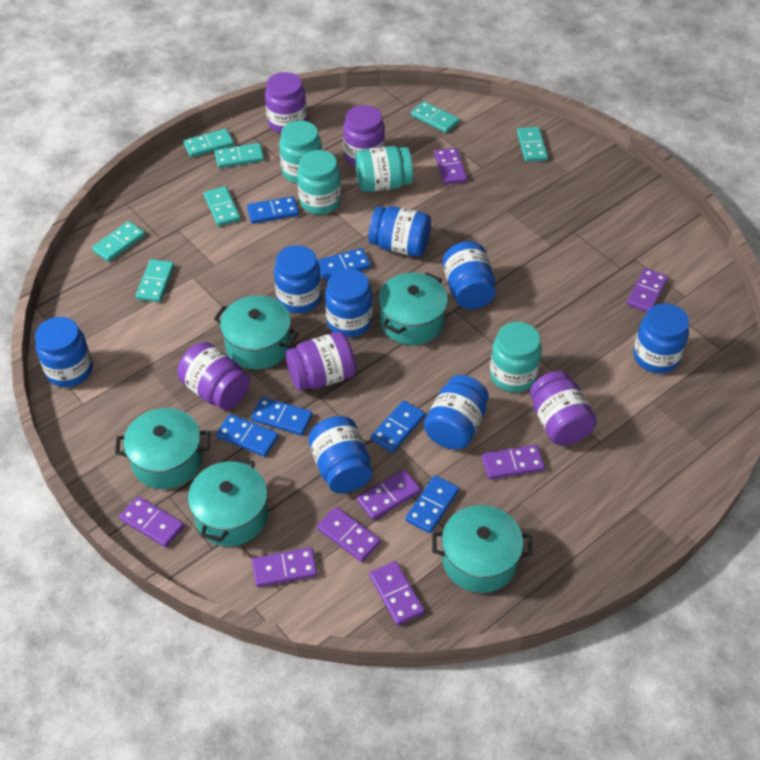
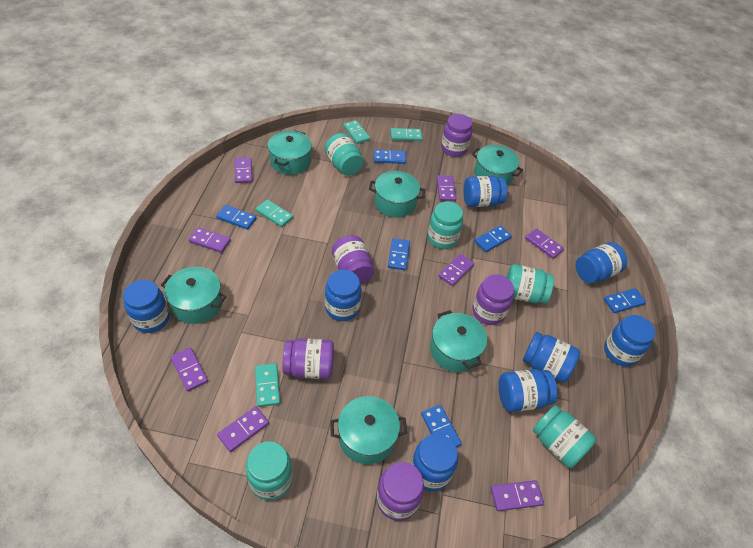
turquoise domino: [92,221,145,262] [136,259,174,302] [183,129,234,157] [204,186,241,226] [215,143,264,168] [411,101,459,133] [517,127,548,162] = 7 -> [255,363,280,407] [256,199,293,227] [343,120,370,144] [391,128,422,141] = 4
turquoise jar: [279,121,322,184] [297,150,341,215] [355,146,413,192] [490,322,542,392] = 4 -> [246,441,293,501] [325,133,364,176] [428,202,463,249] [506,264,554,304] [533,405,597,468] = 5
turquoise pot: [115,408,210,489] [188,457,268,546] [214,295,299,369] [378,272,448,345] [432,505,533,593] = 5 -> [161,267,226,324] [268,130,312,175] [330,396,407,464] [369,171,425,218] [430,310,487,372] [472,145,523,186] = 6

